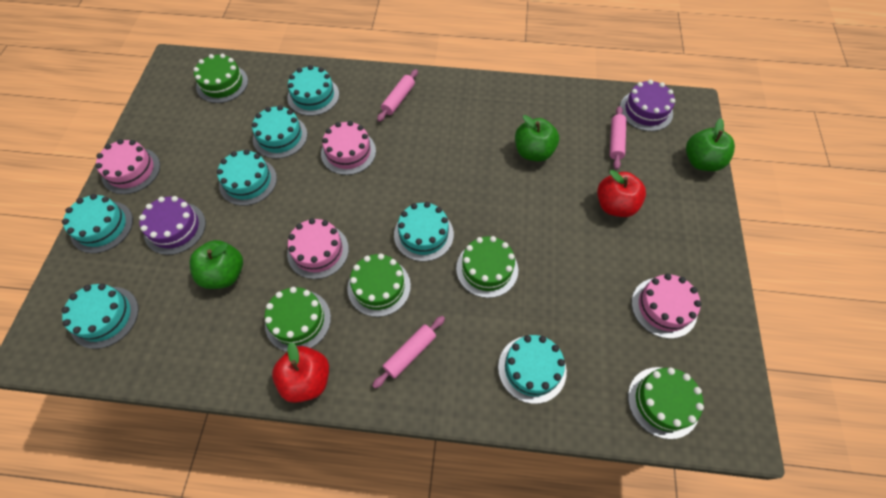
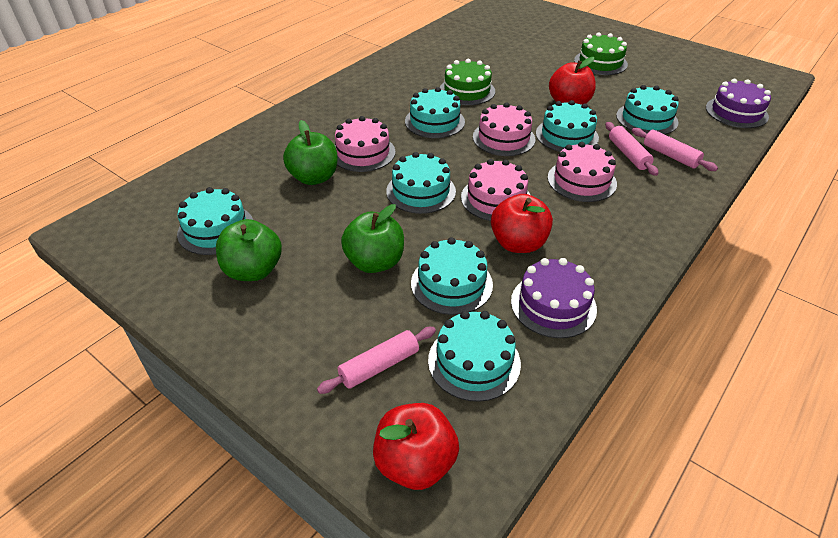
green cake: [193,54,248,103] [265,287,331,352] [347,254,411,317] [456,236,518,298] [628,367,704,439] = 5 -> [440,59,495,105] [574,33,628,75] = 2
red apple: [272,342,329,403] [597,170,646,217] = 2 -> [373,403,459,490] [491,194,553,253] [549,57,596,105] = 3

